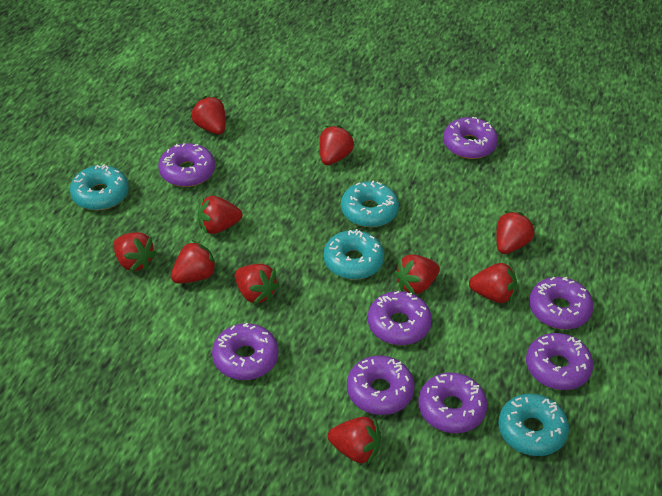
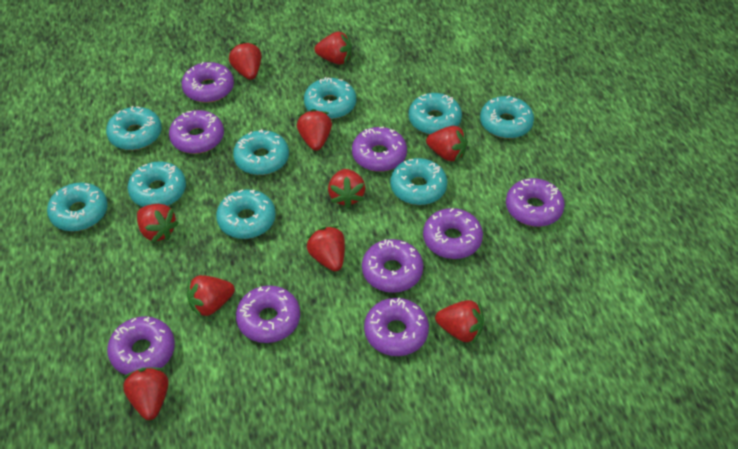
purple donut: [158,143,215,187] [212,323,278,380] [347,356,415,415] [368,291,432,345] [418,373,488,433] [443,117,498,159] [526,333,593,390] [529,277,594,330] = 8 -> [107,316,175,375] [169,110,224,154] [182,62,234,103] [236,286,300,343] [352,127,407,172] [362,239,423,293] [364,297,429,356] [423,208,483,259] [506,178,565,227] = 9
turquoise donut: [70,164,129,210] [323,229,384,280] [341,181,399,227] [498,394,569,456] = 4 -> [47,182,108,231] [106,106,162,150] [128,161,186,207] [216,189,276,239] [233,129,289,175] [304,77,356,119] [390,158,447,205] [409,93,462,134] [480,95,534,139] = 9

